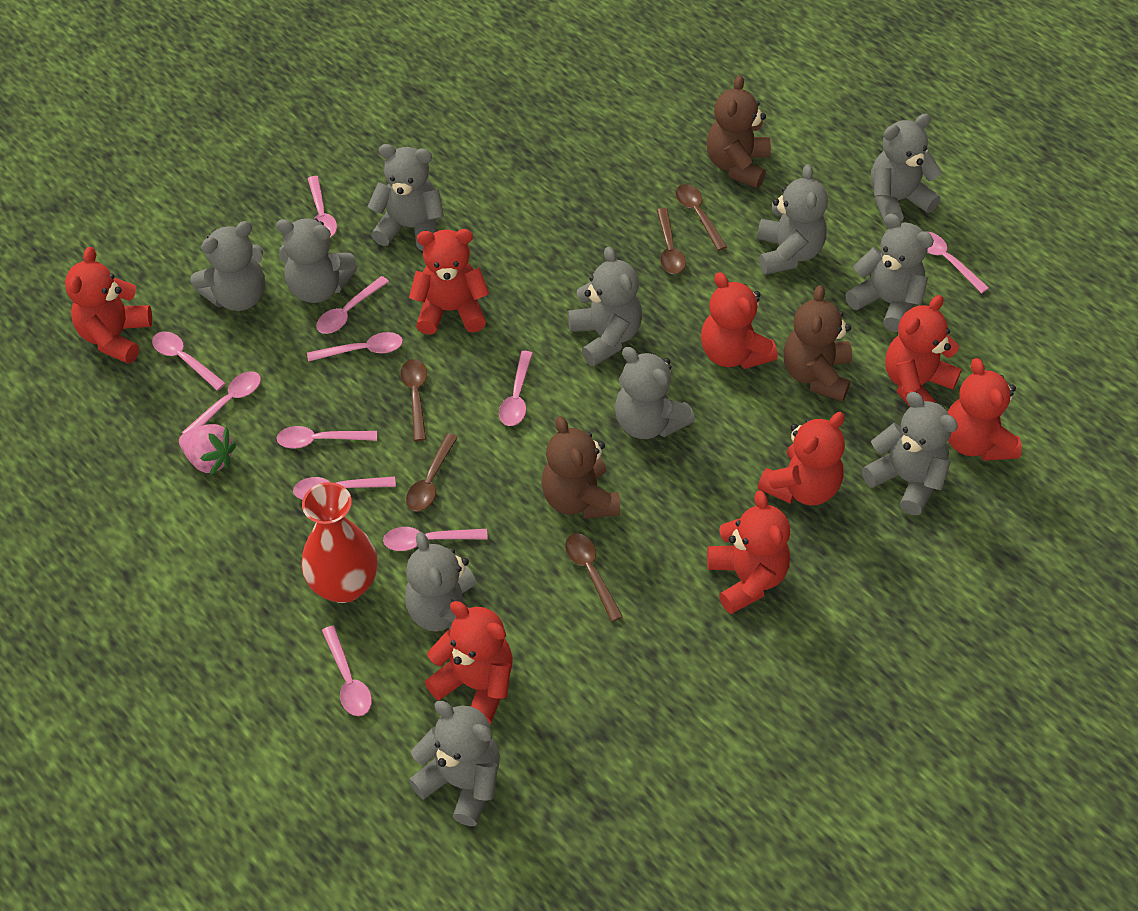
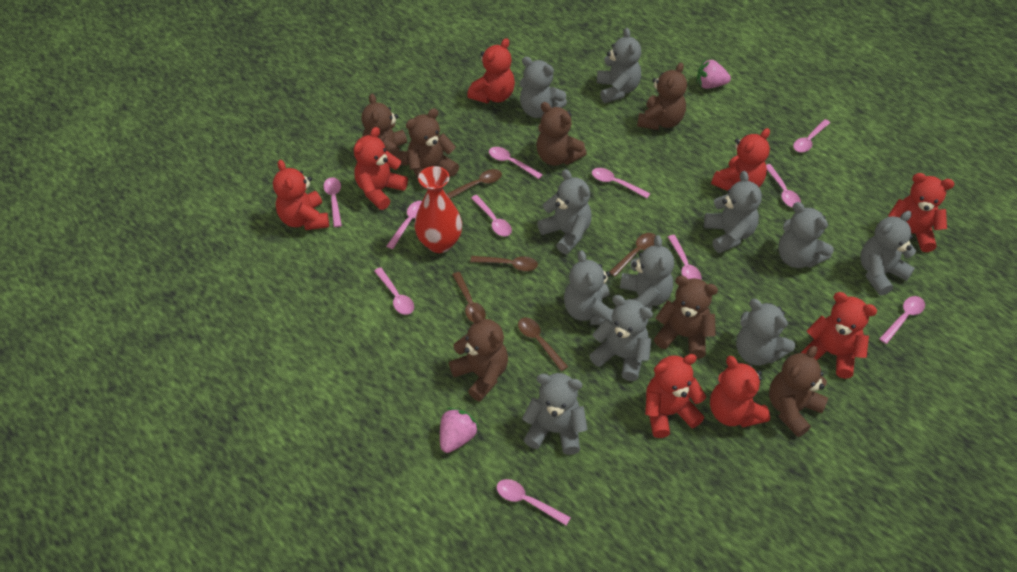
brown teddy bear: [541,416,620,519] [707,75,771,188] [783,285,852,402] = 3 -> [361,94,409,166] [406,108,459,189] [449,311,508,401] [536,102,587,166] [637,63,687,130] [654,276,718,359] [769,346,828,437] = 7
pink strawberry: [179,424,236,476] = 1 -> [440,408,479,453] [697,59,731,89] = 2

